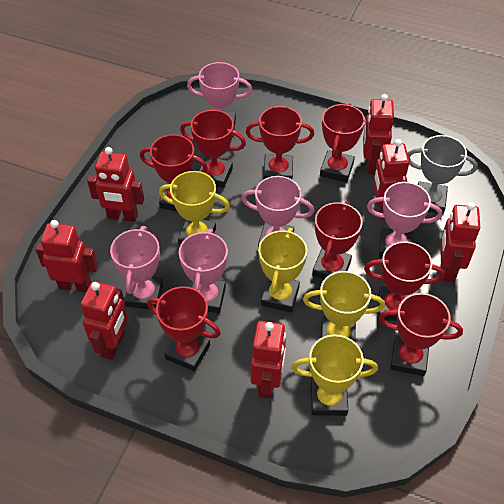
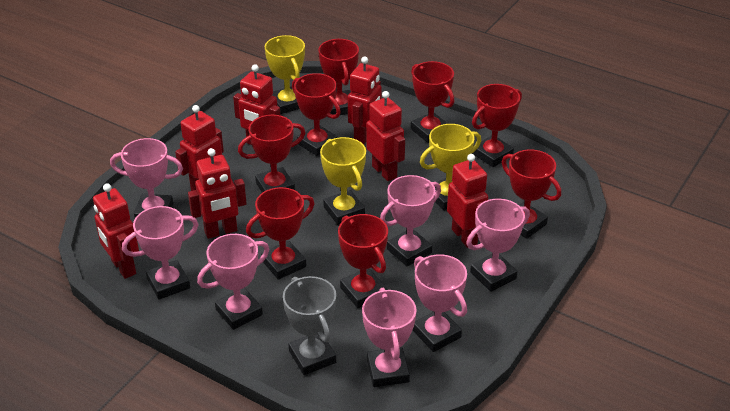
pink trophy: [110,226,163,309] [179,229,228,313] [187,62,252,136] [242,176,314,248] [367,182,442,258] = 5 -> [110,138,183,218] [122,206,199,299] [197,234,269,330] [362,288,417,387] [380,175,441,267] [413,254,467,352] [466,199,530,292] = 7
yellow trophy: [159,171,230,245] [258,228,307,313] [291,335,378,416] [303,271,385,342] = 4 -> [265,35,305,114] [320,137,366,225] [420,124,481,210] = 3

